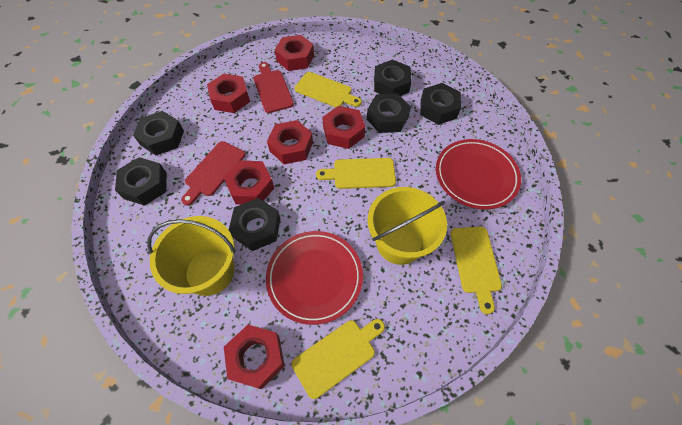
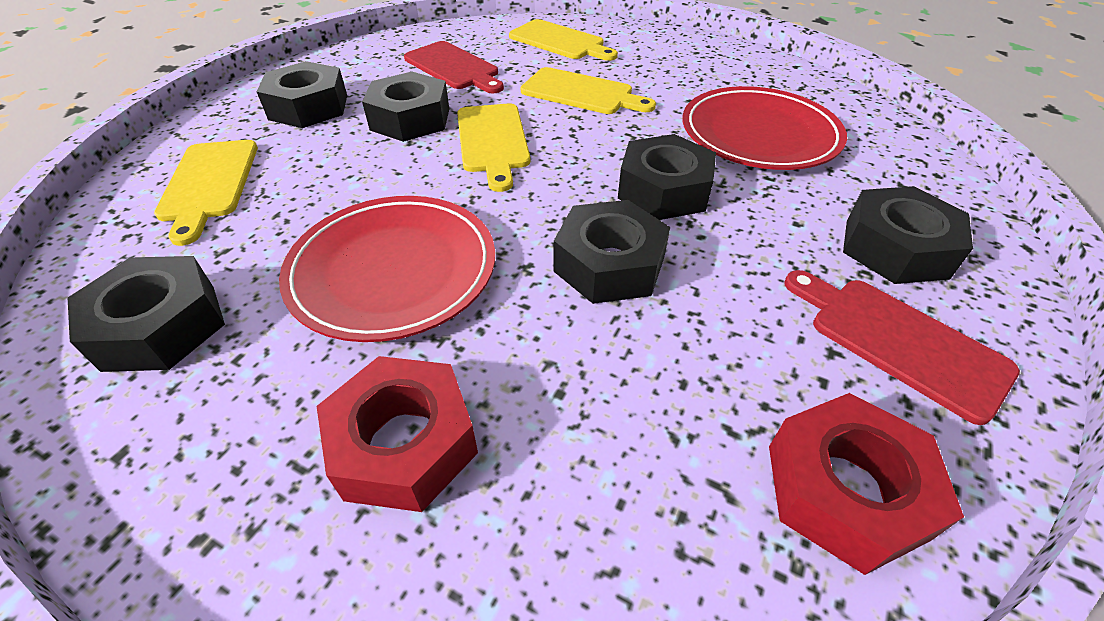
red nut: [207,73,250,113] [223,160,274,205] [224,325,285,389] [267,120,313,164] [275,35,314,71] [322,106,365,149] = 6 -> [317,356,478,512] [769,393,964,575] = 2
yellow bucket: [147,216,236,296] [368,187,447,265] = 2 -> none = 0

